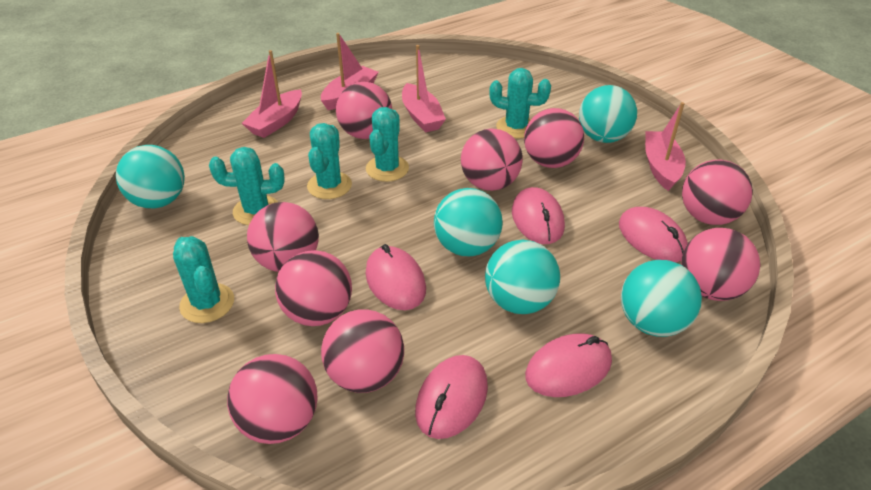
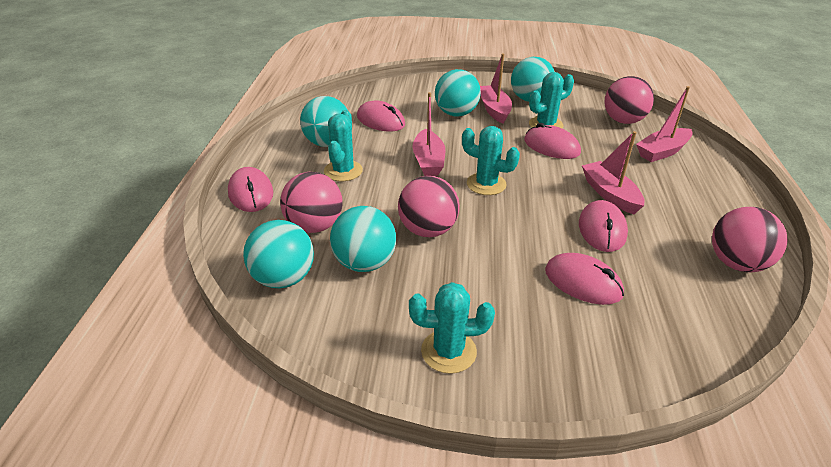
pink ball: [227,354,318,444] [247,202,319,272] [275,250,352,326] [321,309,404,393] [336,82,392,139] [461,128,523,191] [524,108,584,168] [681,228,760,301] [682,160,753,225] = 9 -> [280,172,343,233] [398,176,460,237] [604,76,654,124] [712,207,788,272] = 4
turquoise cactus: [173,236,234,323] [209,147,285,225] [307,123,352,199] [366,107,409,182] [489,68,551,139] = 5 -> [324,110,363,181] [409,282,495,374] [462,126,520,195] [529,72,574,129] = 4

